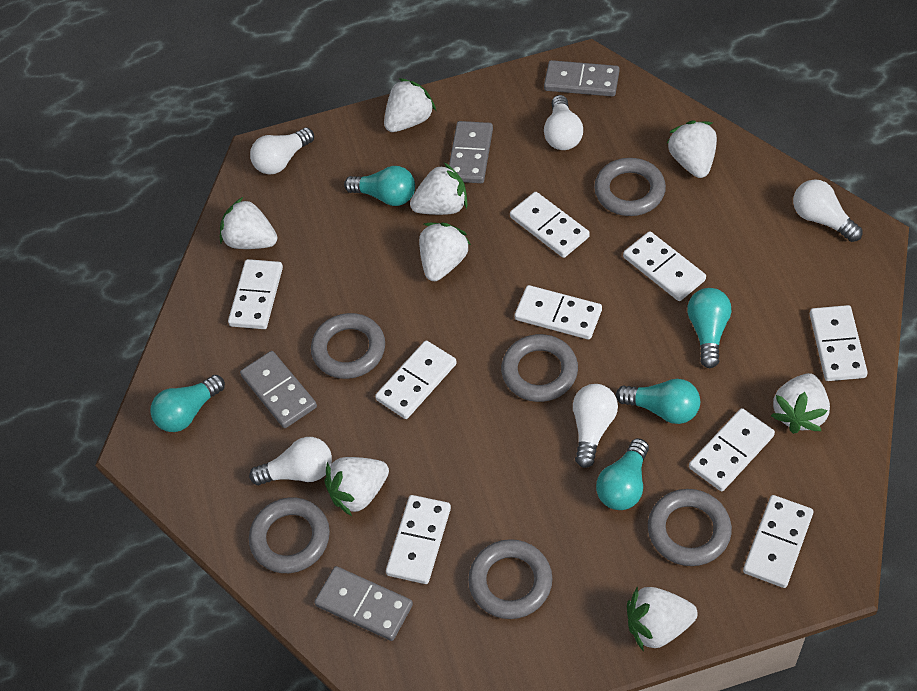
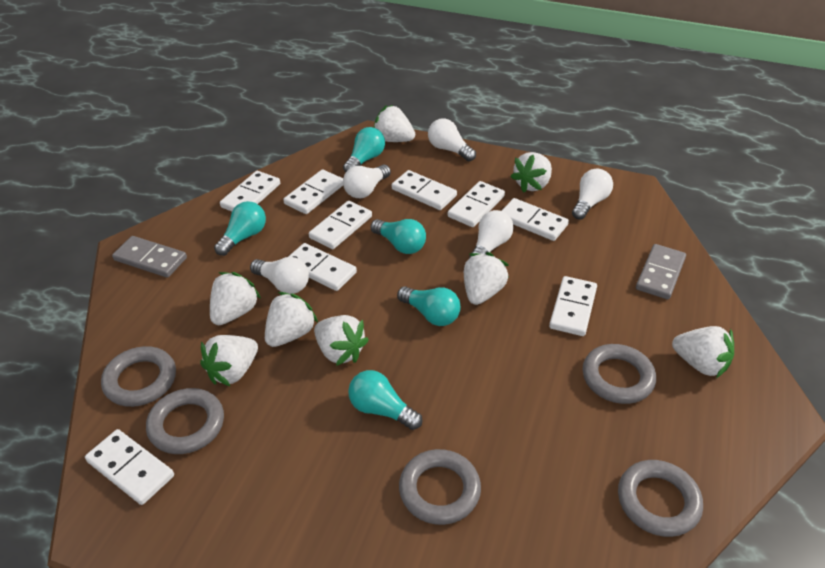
grey domino: [240,351,317,428] [314,566,413,641] [449,121,493,183] [544,60,620,97] = 4 -> [112,236,187,278] [636,244,686,299] = 2
grey ring: [249,498,330,573] [311,313,385,379] [468,539,552,619] [501,334,578,402] [594,158,666,216] [648,489,732,566] = 6 -> [101,346,176,407] [146,388,224,454] [399,449,481,525] [583,344,656,404] [618,460,703,537] = 5

